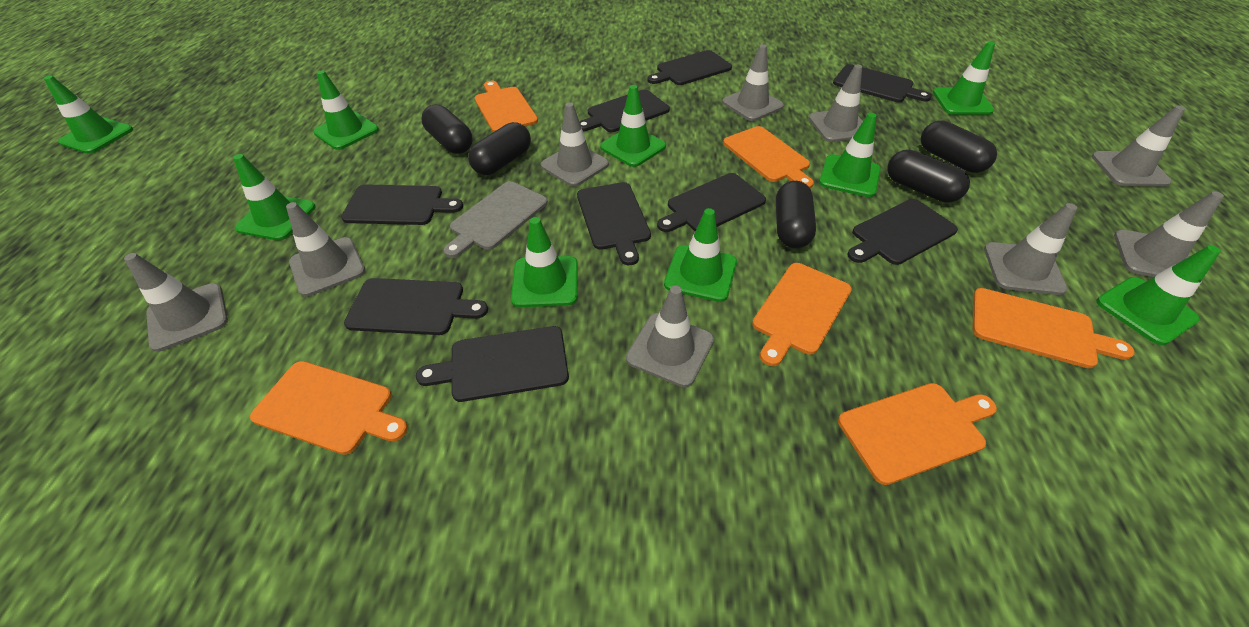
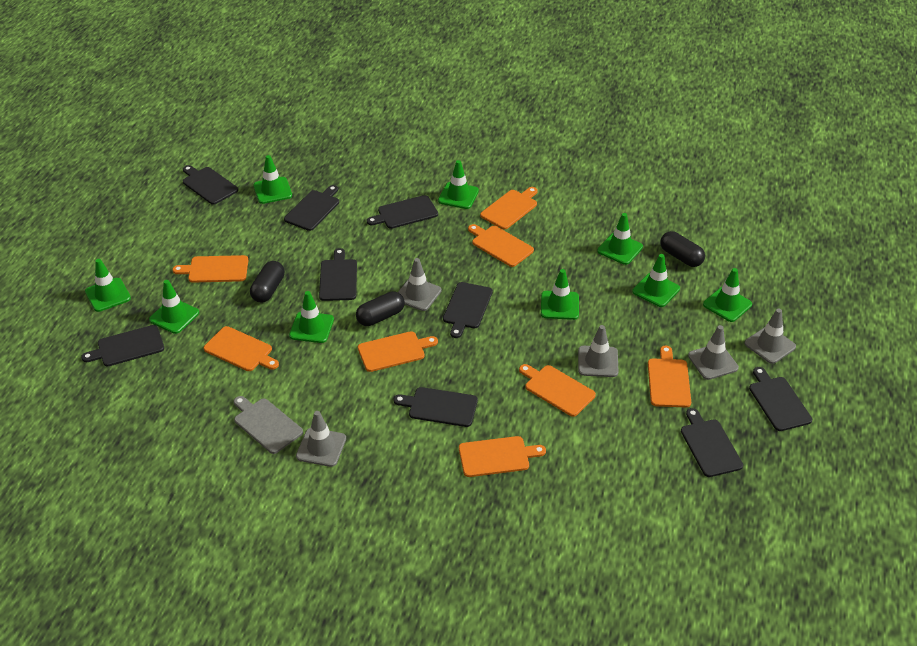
black capsule: [421,104,473,154] [468,122,531,175] [776,181,816,248] [887,150,970,203] [921,120,997,173] = 5 -> [250,261,285,302] [356,291,405,326] [660,231,705,267] = 3
grey traffic cone: [124,253,228,352] [286,202,365,297] [541,102,609,187] [626,286,714,387] [722,44,784,121] [809,65,863,142] [984,203,1077,295] [1091,106,1185,187] [1114,191,1224,277] = 9 -> [296,411,346,467] [398,258,441,311] [578,325,619,377] [688,325,739,380] [744,309,796,364] = 5
orange cutting board: [250,361,408,455] [474,81,538,132] [723,126,814,189] [752,263,852,366] [838,383,997,485] [973,288,1134,369] = 6 -> [172,255,248,283] [204,326,279,371] [358,331,438,372] [459,436,546,477] [468,224,534,267] [480,187,538,229] [519,364,596,417] [648,346,691,407] = 8

